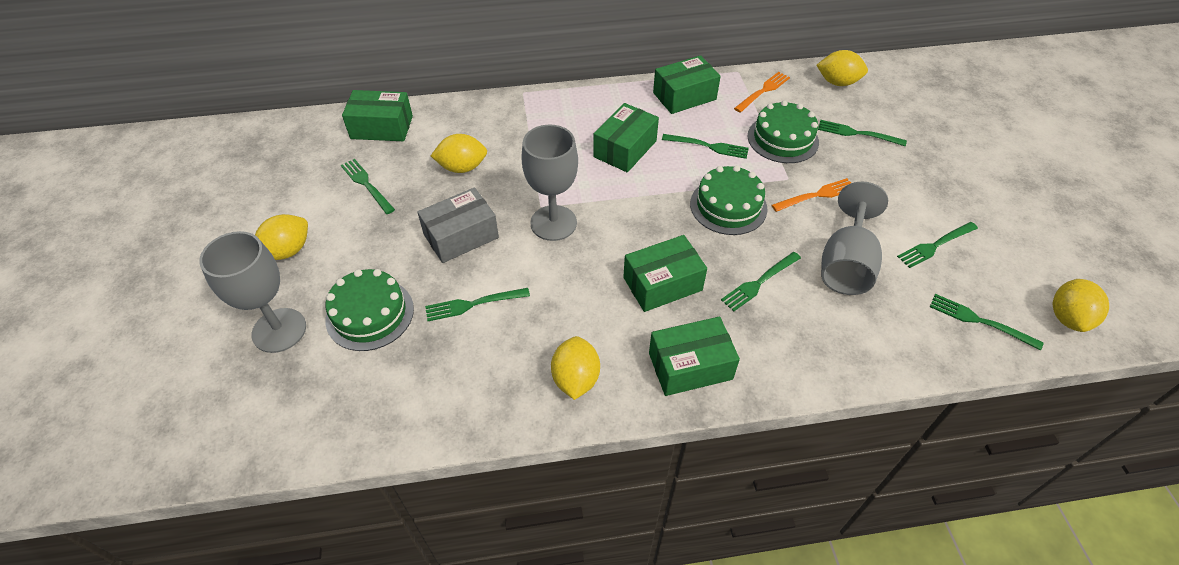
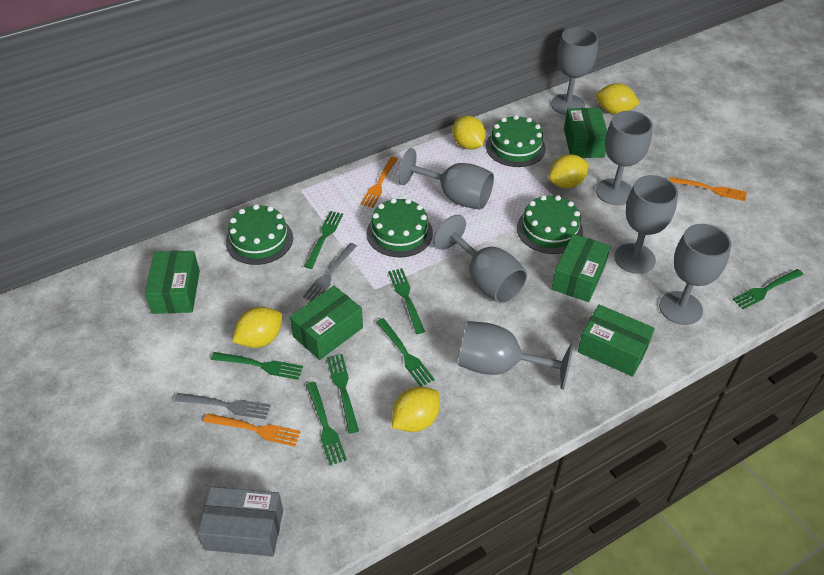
green cake: [325,269,414,351] [690,165,768,235] [748,100,819,163] = 3 -> [226,204,293,265] [367,198,433,257] [486,115,546,167] [517,195,583,254] = 4
grey fork: none = 0 -> [174,393,271,419] [303,243,357,301] = 2
grey goblet: [199,231,306,353] [521,124,578,241] [821,182,888,295] = 3 -> [398,148,494,210] [433,215,527,304] [458,321,573,390] [551,27,598,115] [596,111,653,205] [614,175,678,274] [659,224,731,325] = 7
orange fork: [734,72,790,113] [772,178,851,212] = 2 -> [203,413,301,446] [360,156,398,208] [669,177,747,201] = 3

